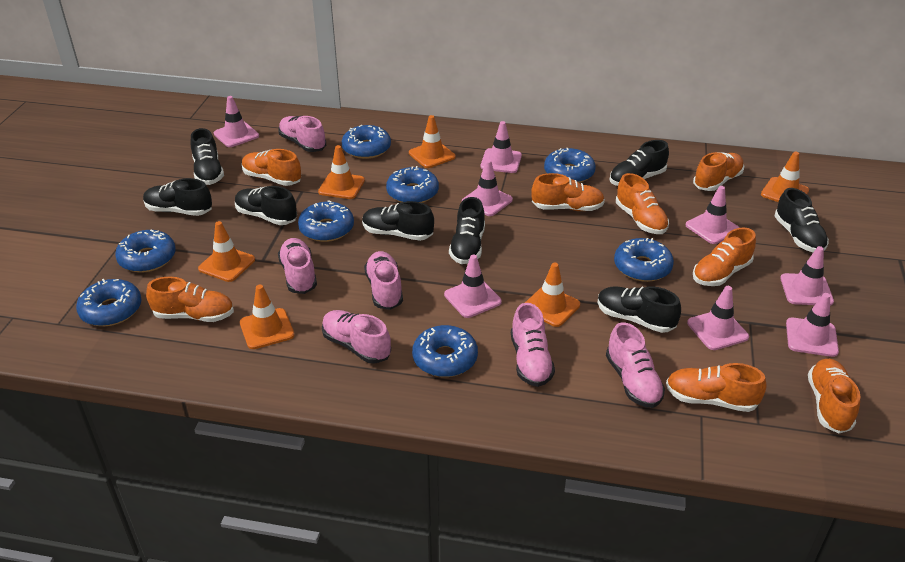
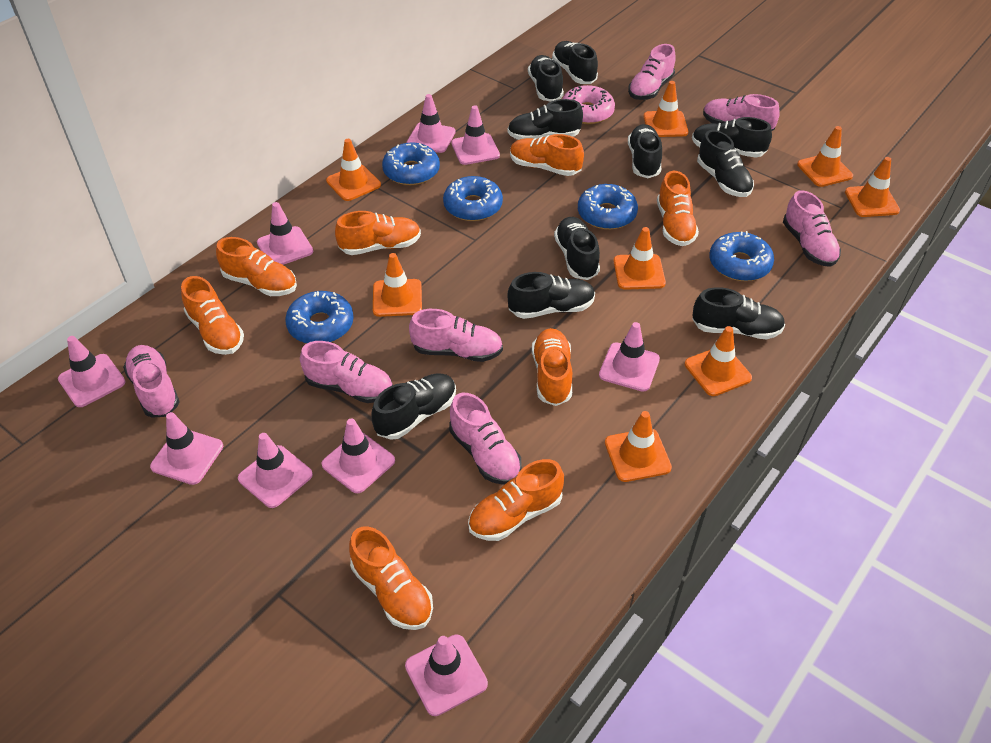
black shoe: [143,178,212,216] [191,128,224,185] [235,186,297,225] [362,201,434,241] [449,197,485,264] [597,286,681,333] [610,140,669,186] [775,188,829,252] = 8 -> [372,373,456,440] [508,99,583,140] [508,272,595,319] [528,55,564,101] [552,41,598,84] [554,217,600,280] [628,124,662,178] [692,117,772,157] [692,287,785,339] [697,130,754,197] = 10
blue donut: [76,279,142,326] [115,230,176,273] [298,200,354,242] [342,125,391,159] [386,166,439,203] [412,325,478,377] [544,148,596,183] [614,238,674,282] = 8 -> [285,291,354,344] [382,142,440,185] [443,176,503,221] [578,184,638,230] [709,231,774,281] = 5
orange traffic cone: [198,221,255,282] [240,285,295,349] [318,145,365,199] [409,115,456,168] [525,263,580,327] [761,152,809,202] = 6 -> [326,139,381,201] [373,253,422,317] [605,411,672,482] [613,227,666,290] [643,81,688,137] [685,326,752,396] [797,126,853,187] [845,157,900,217] = 8
pink donut: none = 0 -> [563,85,615,124] = 1
pink shoe: [278,116,326,152] [278,238,317,294] [322,310,391,363] [364,251,403,310] [511,303,555,387] [606,322,665,408] = 6 -> [123,345,180,418] [300,341,393,403] [409,309,503,362] [449,393,522,485] [628,44,676,100] [703,94,780,131] [783,190,841,267] = 7
pink traffic cone: [214,96,259,147] [444,255,502,318] [462,160,513,216] [481,121,522,173] [686,186,739,244] [687,286,749,350] [780,246,834,306] [786,293,839,357] = 8 -> [58,336,126,407] [150,412,223,485] [238,433,313,508] [257,202,313,265] [322,419,395,493] [405,635,488,716] [406,94,456,153] [451,105,500,165] [599,322,660,392] = 9

